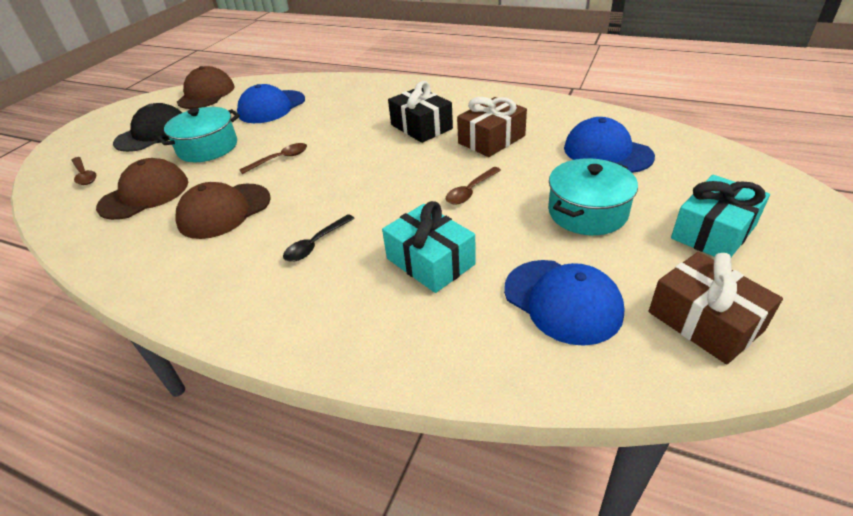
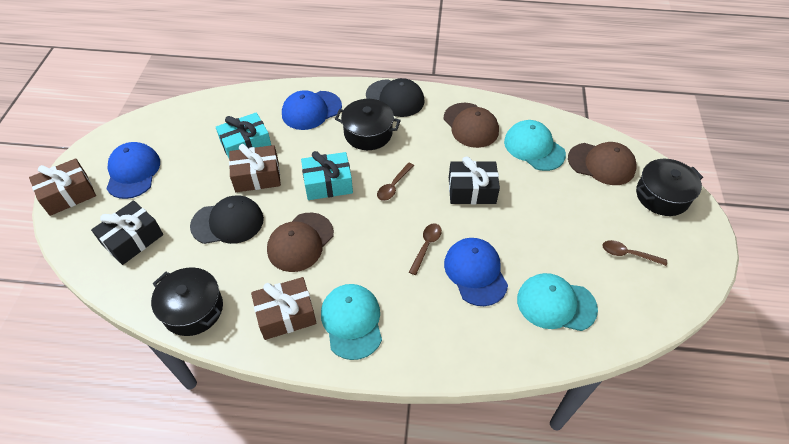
black cap: [113,103,182,152] = 1 -> [190,196,264,244] [366,78,425,117] = 2
black gift: [388,81,453,143] = 1 -> [91,200,163,265] [449,156,500,204] = 2
black pot: none = 0 -> [151,267,223,336] [335,99,401,150] [636,159,703,216] = 3
black spoon: [283,214,355,262] = 1 -> none = 0
brown gift: [457,97,527,157] [649,252,783,364] = 2 -> [29,158,96,216] [229,144,281,192] [251,277,317,340] = 3
turquoise cap: none = 0 -> [321,284,382,360] [504,120,566,171] [517,273,598,331] = 3
turquoise pot: [157,107,240,162] [548,158,638,235] = 2 -> none = 0

